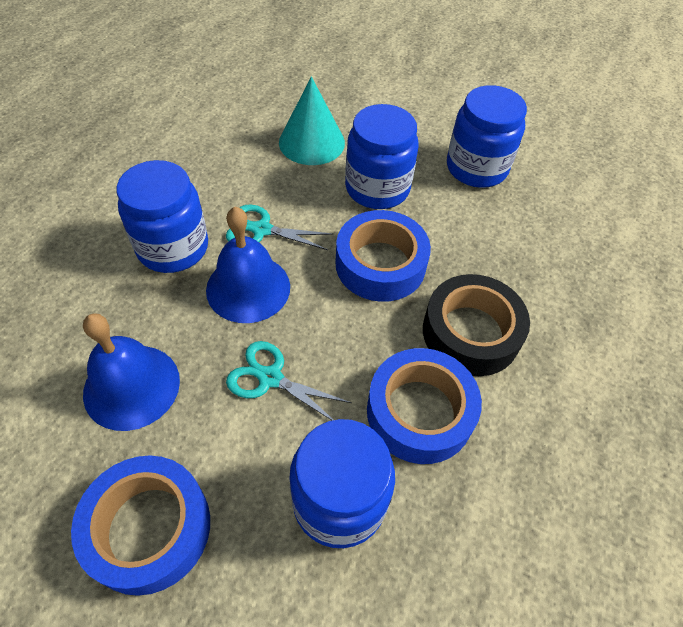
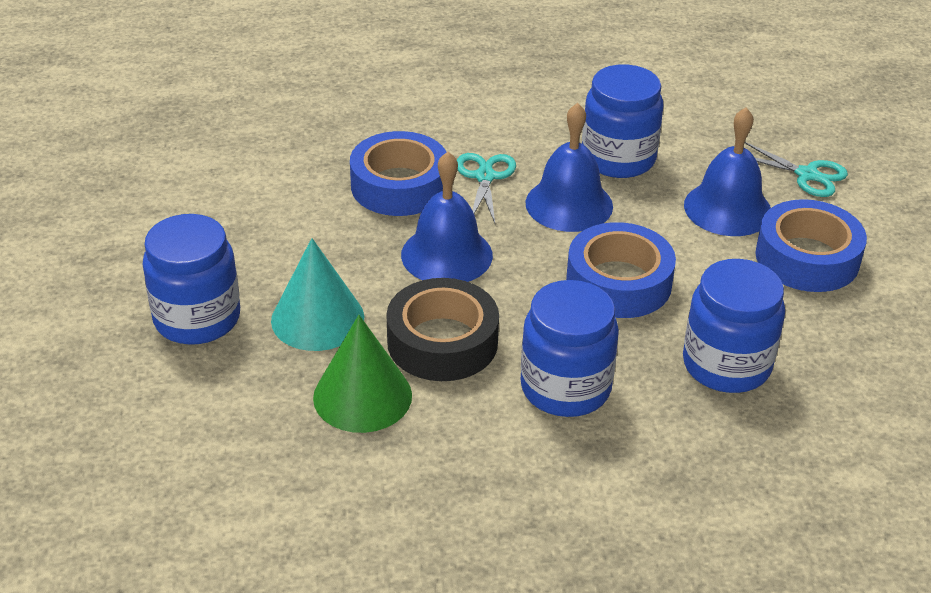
blue bell: [83,313,180,431] [206,207,290,323] = 2 -> [401,152,493,282] [525,103,613,232] [684,108,771,236] = 3
green cone: none = 0 -> [313,315,412,433] = 1

